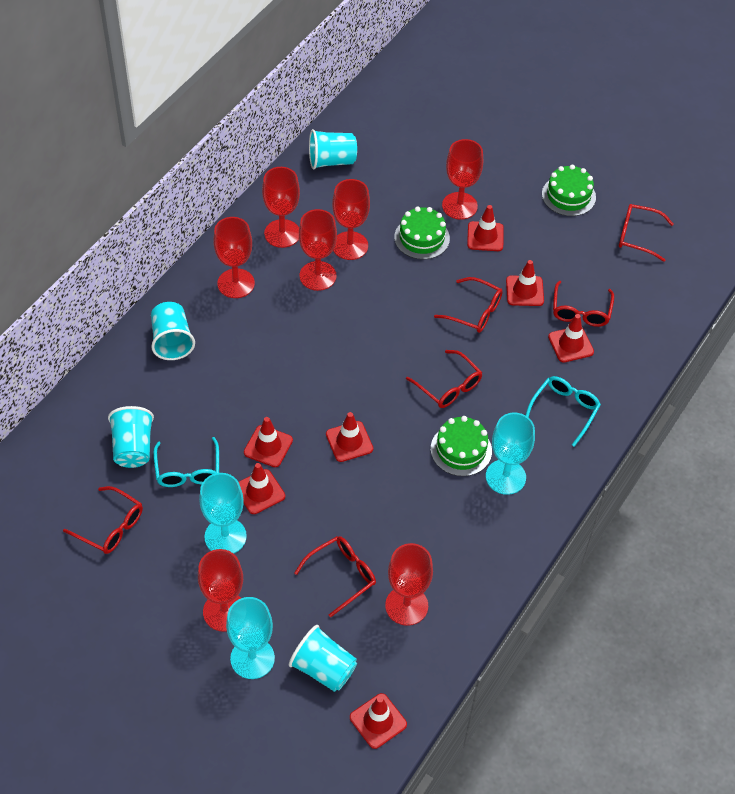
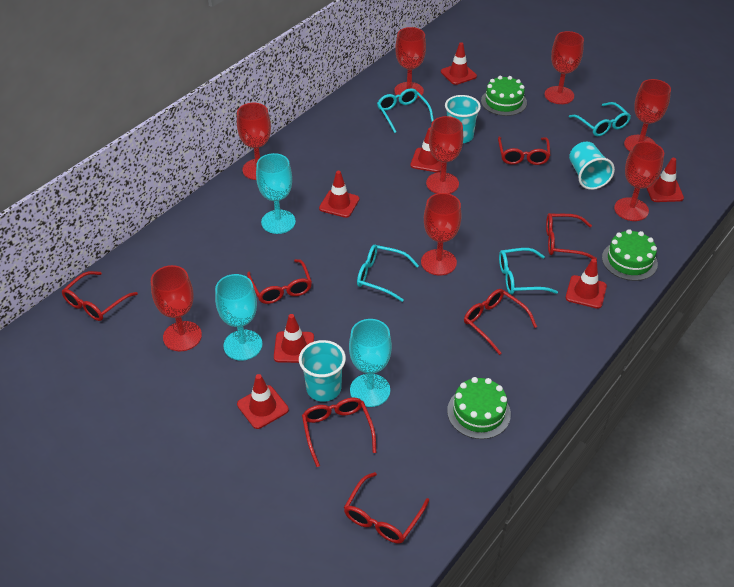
red glasses: [63,486,143,554] [294,536,376,617] [406,350,482,408] [434,277,503,333] [553,281,614,327] [619,204,674,262] = 6 -> [62,271,138,321] [247,259,312,304] [302,398,376,467] [344,472,429,544] [464,289,537,355] [498,137,550,165] [546,213,597,260] = 7
red goblet: [198,549,243,632] [213,217,255,298] [262,167,300,248] [299,209,337,291] [332,179,370,260] [385,543,433,626] [442,139,483,220] = 7 -> [151,265,202,351] [237,103,271,180] [394,27,426,99] [421,193,462,275] [426,116,463,194] [544,31,584,104] [614,141,664,221] [624,79,671,151] = 8
turquoise cup: [108,406,154,468] [151,302,195,360] [289,625,357,692] [309,129,357,169] = 4 -> [299,340,346,402] [445,95,481,143] [569,142,615,190] = 3
turquoise glasses: [153,437,219,487] [526,376,601,447] = 2 -> [357,245,419,302] [377,88,434,133] [499,248,558,295] [569,102,631,136] = 4

